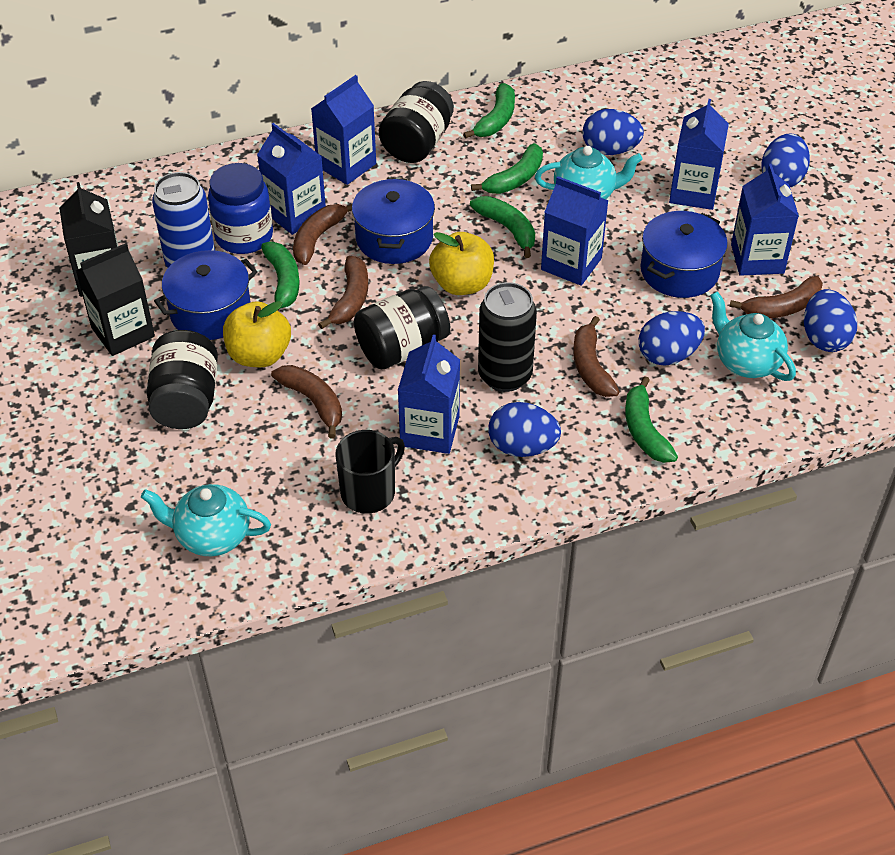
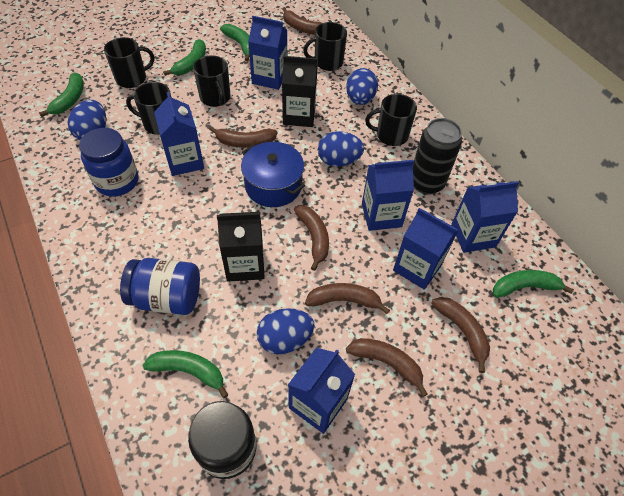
black jar: [147,330,218,429] [354,286,450,369] [379,81,454,163] = 3 -> [188,401,256,479] = 1
black mug: [335,430,405,513] = 1 -> [104,37,154,88] [126,82,171,135] [193,55,231,107] [303,22,347,71] [365,94,417,146] = 5
blue can: [152,172,215,268] = 1 -> none = 0
blue egg: [488,402,561,457] [583,109,644,155] [639,311,705,366] [762,134,810,187] [804,289,857,352] = 5 -> [68,100,106,140] [257,308,315,355] [318,131,364,167] [346,68,378,105] = 4
blue jar: [208,163,273,254] = 1 -> [79,128,139,196] [120,258,200,315] = 2
blue pot: [154,250,258,340] [352,178,435,264] [640,211,728,298] = 3 -> [241,142,305,207] = 1
brown banana: [271,365,342,439] [293,204,352,265] [318,256,368,329] [573,316,620,397] [729,276,823,318] = 5 -> [209,126,278,148] [282,7,322,35] [294,205,329,271] [305,283,390,314] [346,338,428,397] [431,297,490,373] = 6
turquoise teapot: [141,484,271,556] [535,146,643,199] [710,291,796,381] = 3 -> none = 0
yellow apple: [223,301,291,367] [429,232,494,295] = 2 -> none = 0

